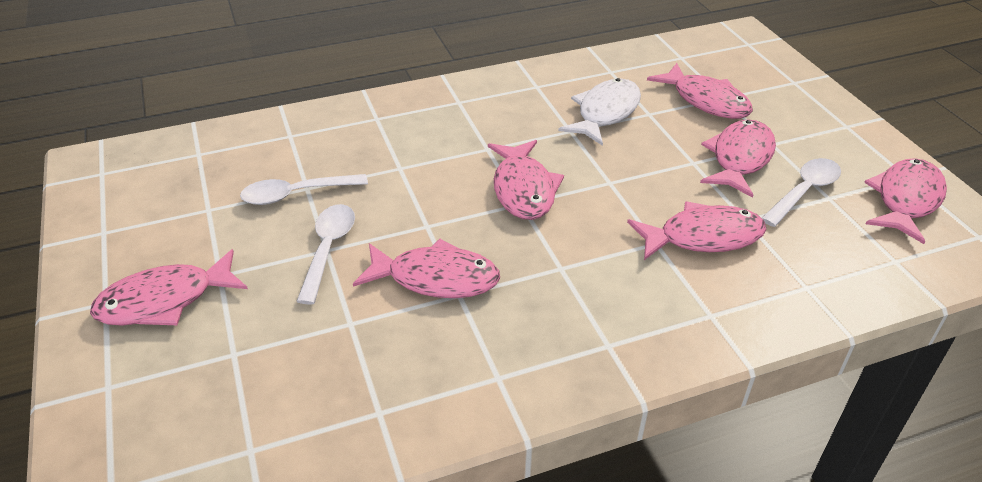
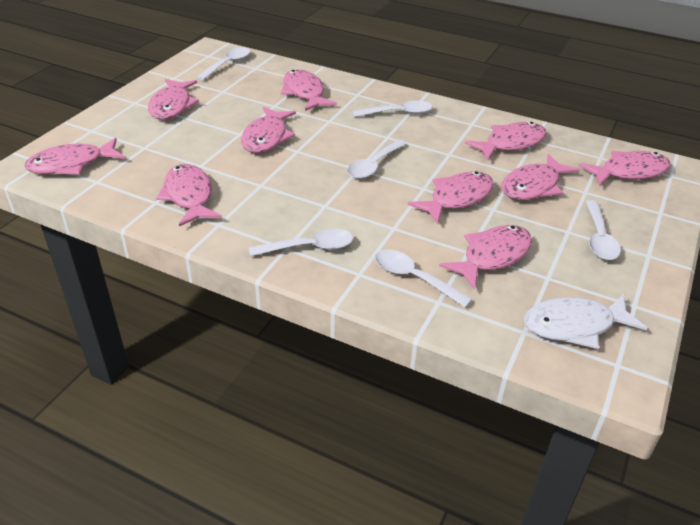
pink fish: [90,249,248,326] [353,239,500,298] [488,140,564,220] [627,201,766,260] [647,63,753,119] [700,120,776,198] [864,158,947,244] = 7 -> [24,138,125,175] [148,79,199,120] [156,164,222,226] [241,107,296,153] [281,69,337,111] [408,171,494,224] [439,225,532,290] [465,122,547,161] [501,154,580,200] [579,151,671,186] = 10
white spoon: [240,174,368,205] [296,204,355,305] [762,158,841,227] = 3 -> [197,47,250,80] [249,229,353,256] [347,140,406,179] [352,100,433,117] [375,249,473,308] [585,200,621,260] = 6

